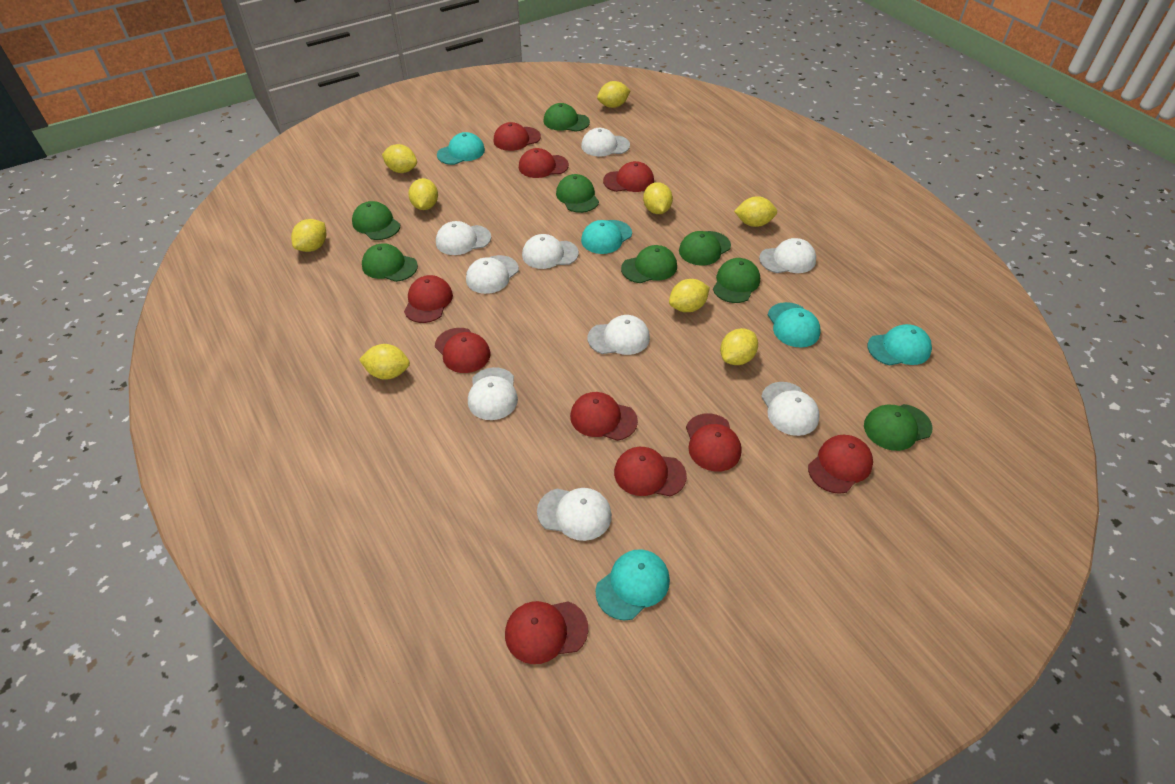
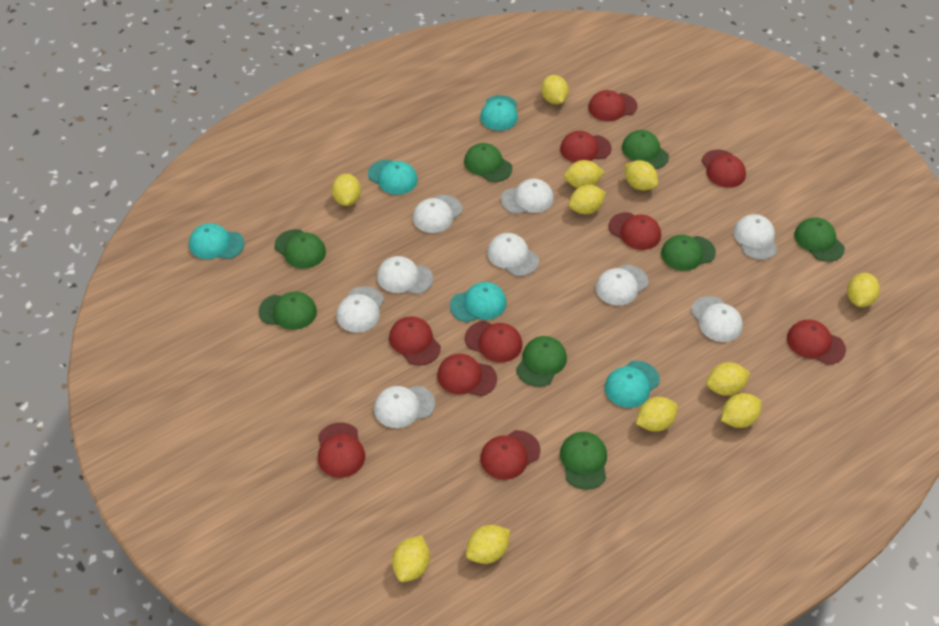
yellow lemon: [291,219,326,252] [359,344,410,380] [382,144,417,173] [408,178,438,210] [597,81,630,108] [643,182,673,214] [669,279,710,312] [720,328,758,365] [734,196,777,227] = 9 -> [332,174,361,206] [392,535,430,582] [466,525,510,564] [541,75,569,104] [564,160,604,188] [569,185,606,214] [625,160,658,191] [636,397,678,432] [706,362,750,396] [721,393,762,428] [847,273,880,307] = 11

